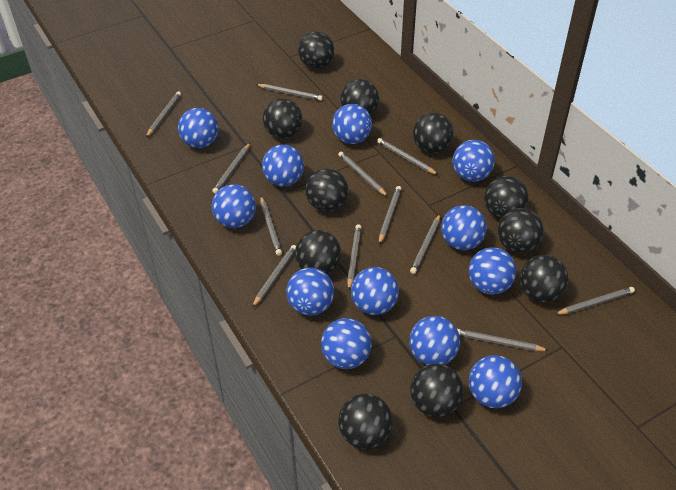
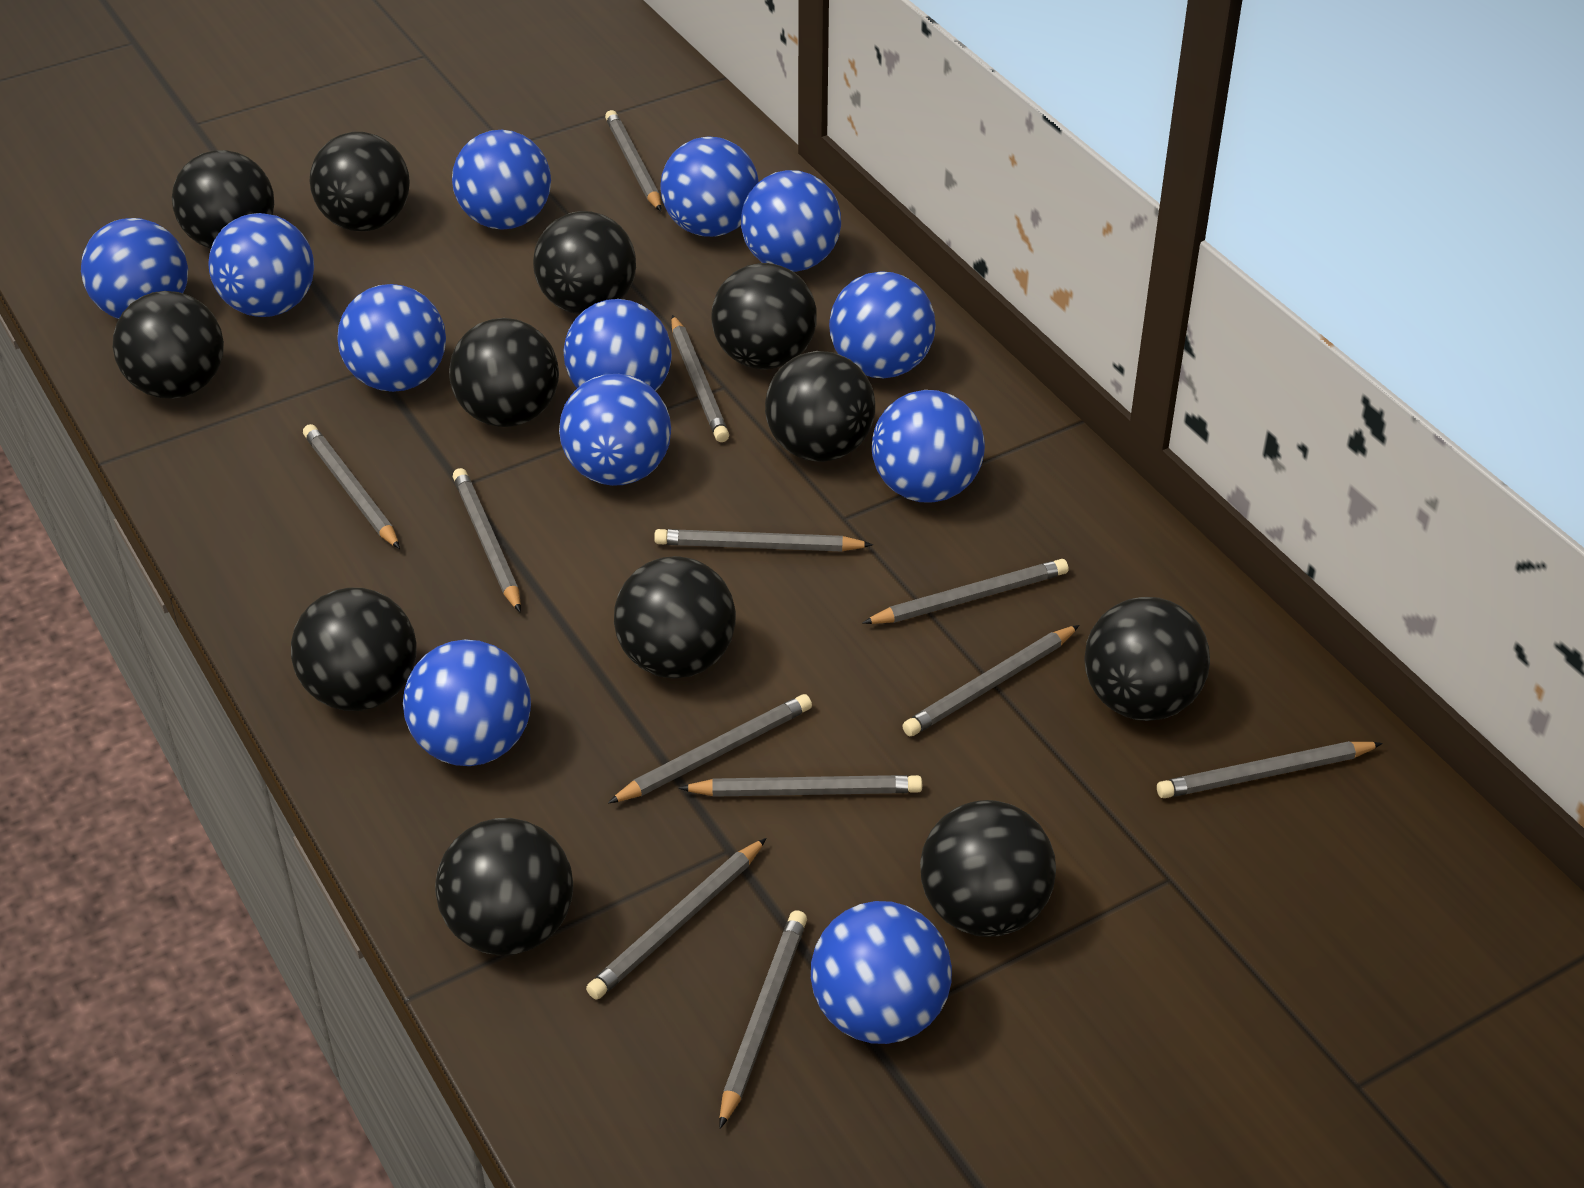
black ball: [263,99,302,139] [295,230,341,274] [298,31,334,69] [305,169,348,212] [338,394,393,449] [340,79,379,115] [410,364,464,417] [413,113,453,153] [484,176,529,219] [498,208,544,253] [520,255,569,302] = 11 -> [113,291,224,399] [172,150,274,249] [291,588,417,711] [310,132,410,231] [435,818,573,955] [449,318,559,427] [533,211,636,314] [614,556,736,678] [711,263,817,369] [765,351,875,462] [920,800,1056,937] [1084,597,1210,721] = 12

